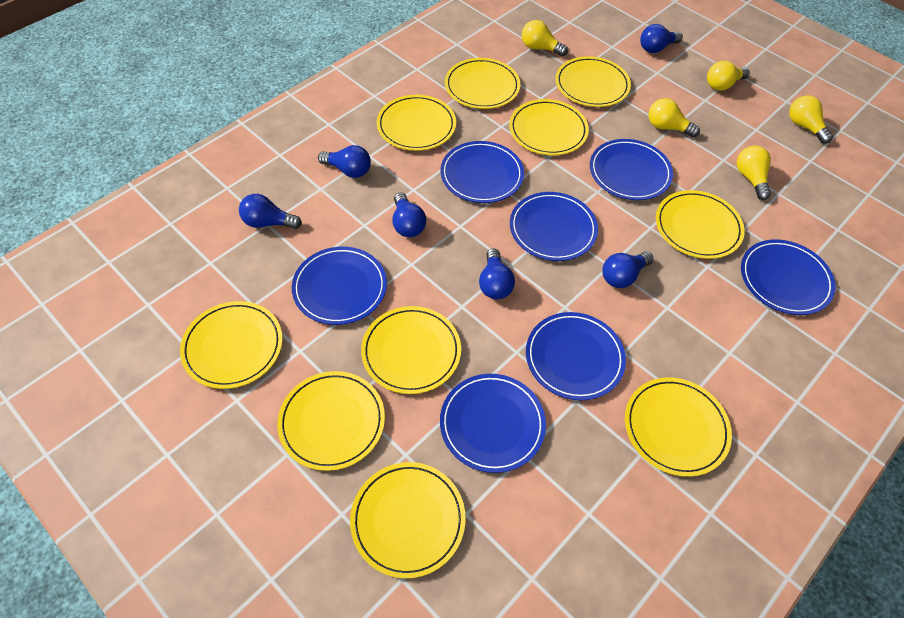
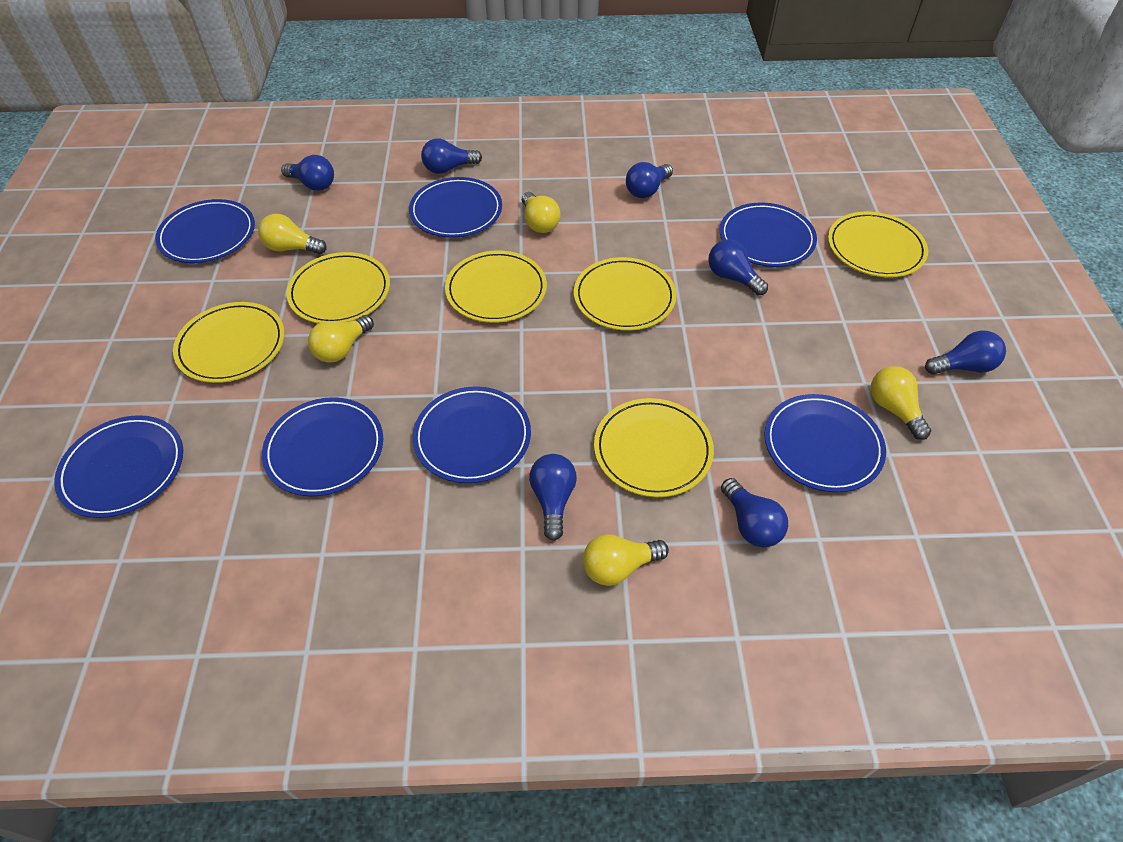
blue light bulb: [239,194,302,229] [318,145,371,178] [393,192,426,237] [479,249,515,299] [602,252,654,288] [640,24,683,53] = 6 -> [281,155,334,191] [421,139,482,174] [529,454,577,541] [626,162,673,198] [708,240,768,296] [721,478,788,547] [925,331,1006,374] = 7
yellow plate: [180,301,283,389] [277,371,385,471] [350,462,466,578] [361,306,461,394] [377,95,456,151] [445,58,520,109] [509,99,589,155] [555,56,631,107] [625,377,732,477] [656,190,745,259] = 10 -> [173,302,285,383] [286,252,390,324] [445,251,547,323] [574,257,676,331] [594,398,714,497] [828,212,928,277] = 6

